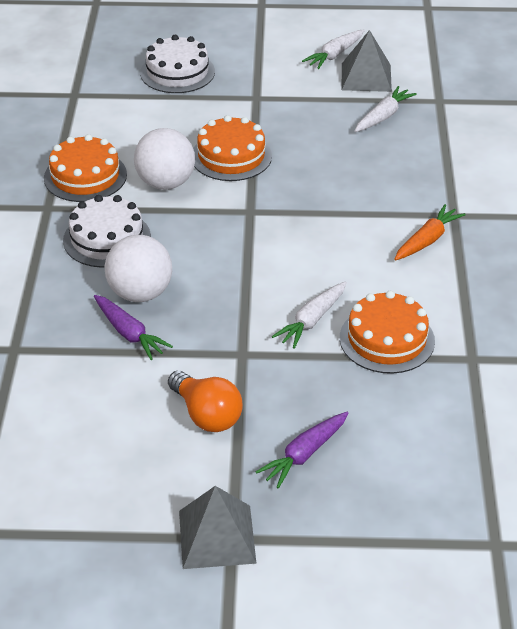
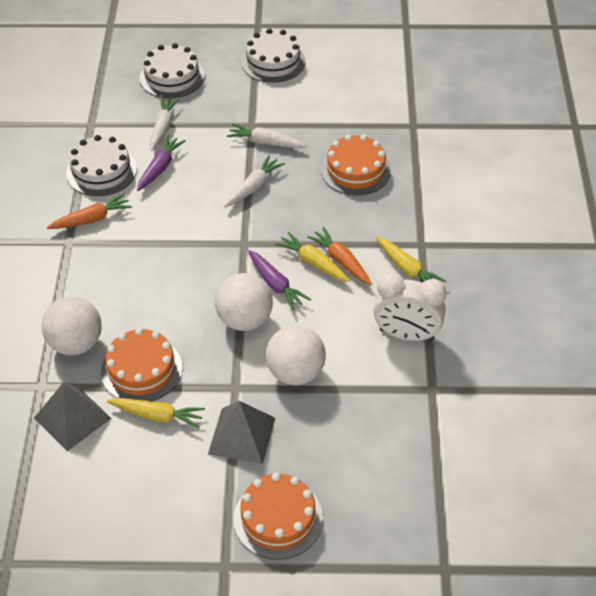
orange carrot: [394,204,466,260] = 1 -> [47,194,132,229] [307,227,372,285] = 2
orange light bulb: [168,371,243,432] = 1 -> none = 0
white ball: [105,235,172,302] [134,128,195,190] = 2 -> [42,296,102,355] [215,273,273,331] [266,325,326,385] = 3
white cake: [63,195,151,268] [140,35,215,93] = 2 -> [66,135,137,196] [139,43,205,98] [241,28,306,83] = 3
white clock: none = 0 -> [373,272,446,341] = 1
yellow carrot: none = 0 -> [107,398,205,429] [275,232,350,282] [376,236,446,282] = 3

